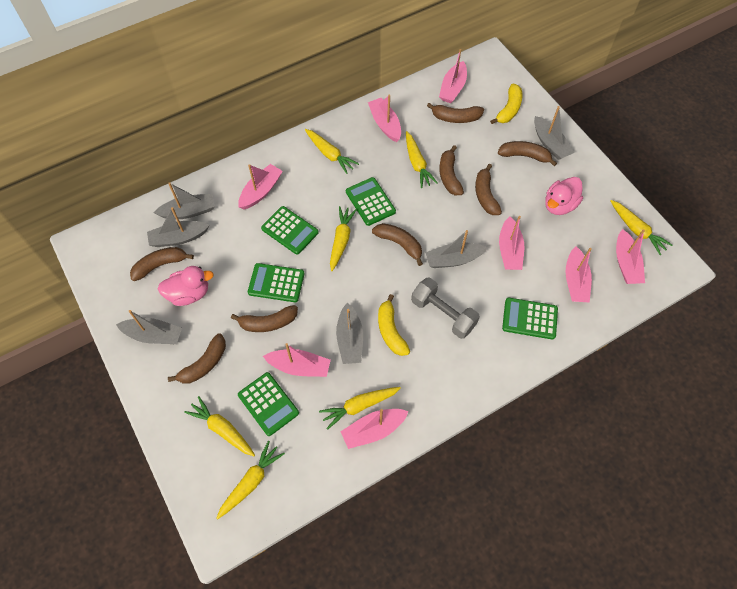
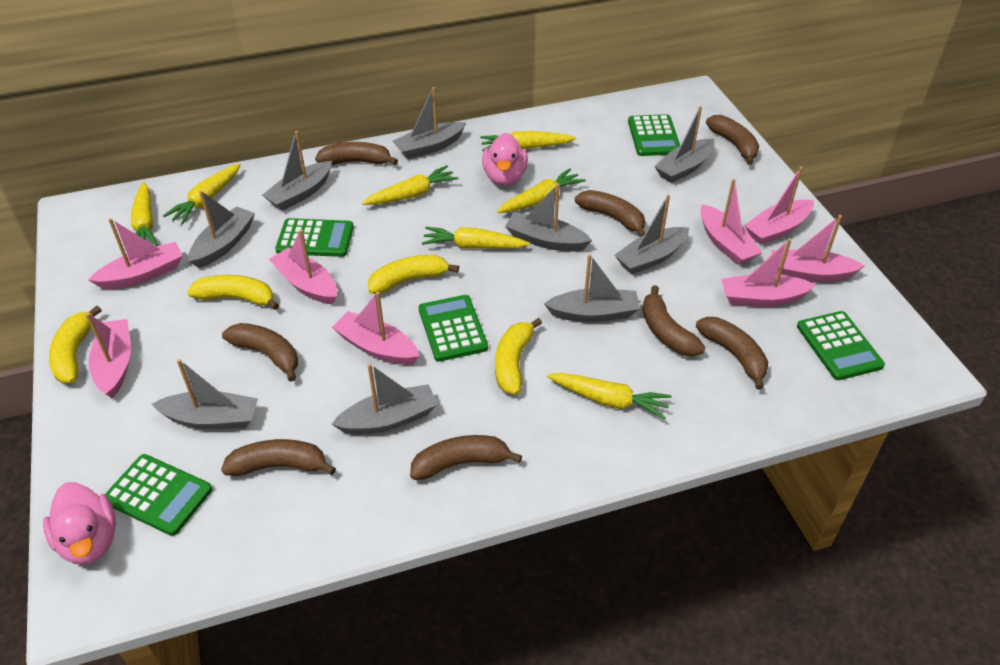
grey boat: [116,310,182,344] [147,207,209,247] [154,183,215,219] [336,302,363,364] [425,230,487,268] [534,106,574,160] = 6 -> [151,359,258,429] [189,190,255,268] [262,131,332,211] [332,363,438,435] [393,87,466,159] [505,183,592,251] [544,254,640,322] [615,195,689,274] [654,106,715,183] = 9
grey dumbbell: [411,278,480,339] = 1 -> none = 0
yellow banana: [378,294,410,356] [490,84,522,124] = 2 -> [49,306,102,383] [187,275,279,310] [368,255,459,294] [495,318,542,395] = 4

